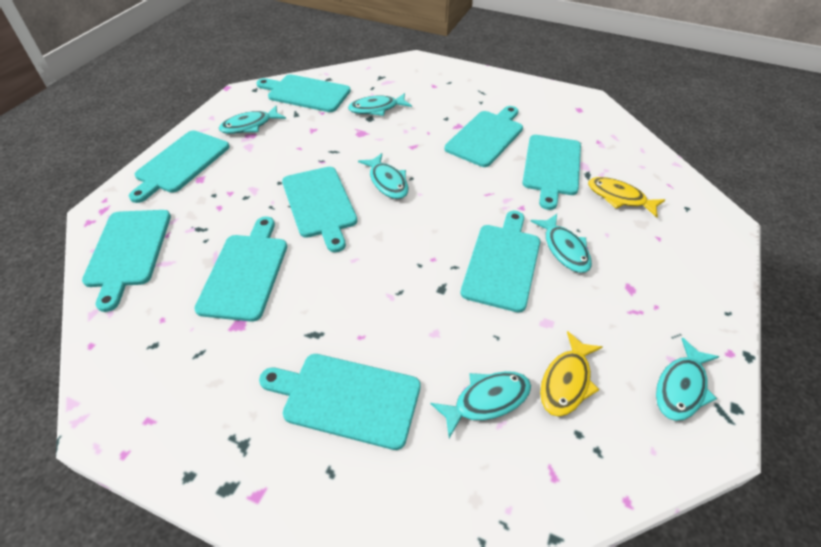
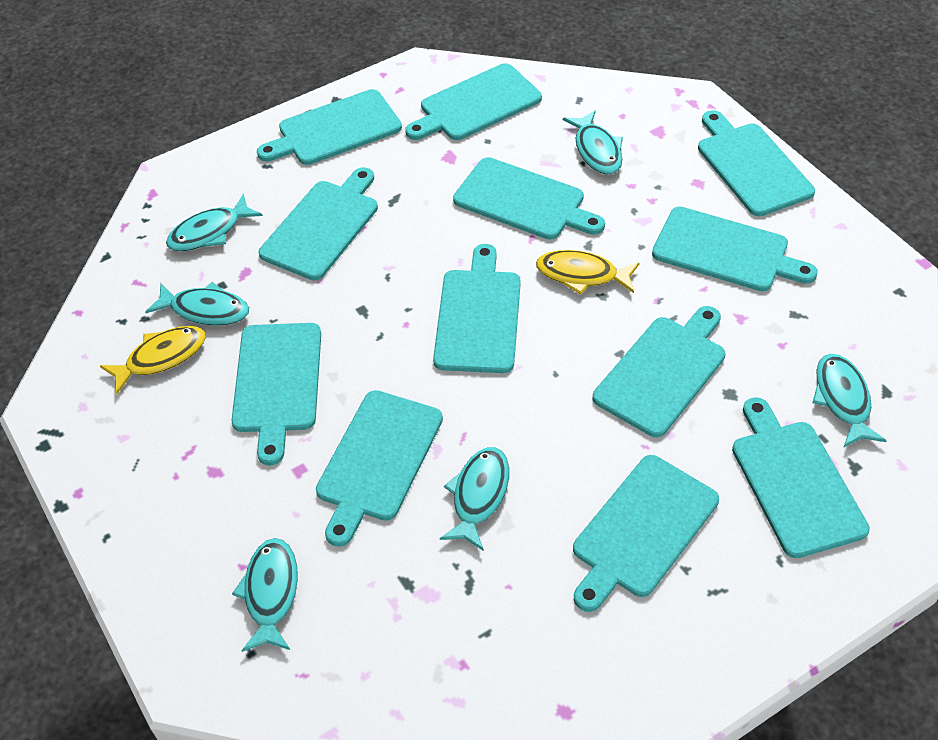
turquoise cutting board: [82,210,171,312] [129,131,230,203] [194,216,287,322] [256,74,351,112] [259,354,421,450] [282,167,357,252] [445,106,523,167] [460,211,540,312] [522,135,581,210] = 9 -> [231,323,321,465] [257,89,402,165] [259,167,378,280] [316,390,443,547] [405,63,542,140] [433,244,521,373] [453,157,605,240] [573,455,719,612] [593,306,726,437] [652,207,818,291] [698,110,815,216] [732,397,870,558] = 12

